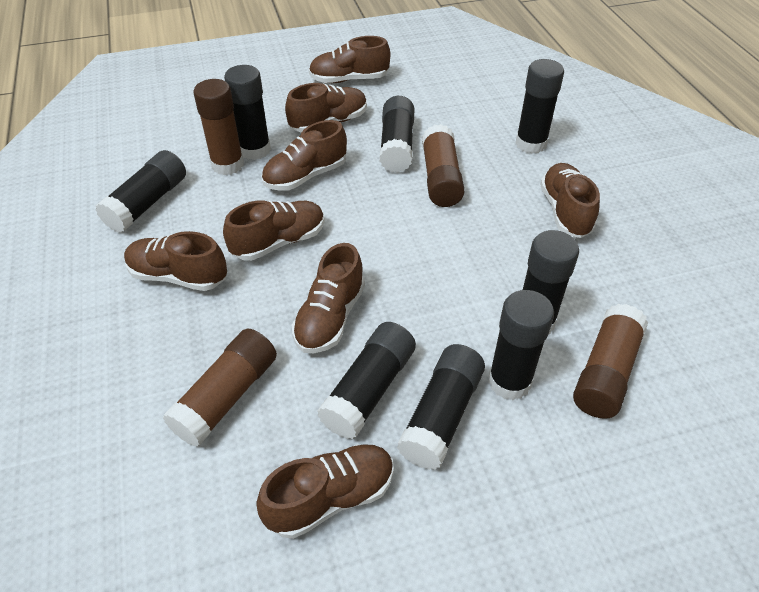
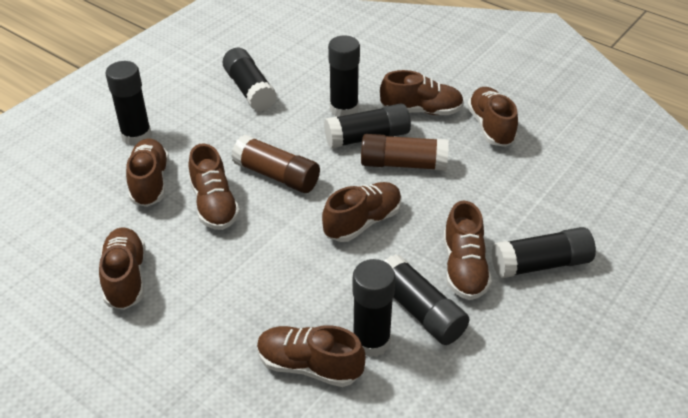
black glue stick: [95,150,186,233] [224,65,271,160] [317,322,416,439] [379,96,414,173] [397,344,485,470] [488,290,554,400] [515,59,564,154] [523,230,579,334] = 8 -> [105,61,152,146] [222,48,277,112] [324,103,411,148] [328,35,360,117] [352,259,396,357] [385,254,470,345] [492,227,596,278] = 7
brown glue stick: [163,329,277,447] [194,79,244,175] [422,124,465,207] [573,304,648,419] = 4 -> [231,134,320,193] [361,134,449,171] = 2

